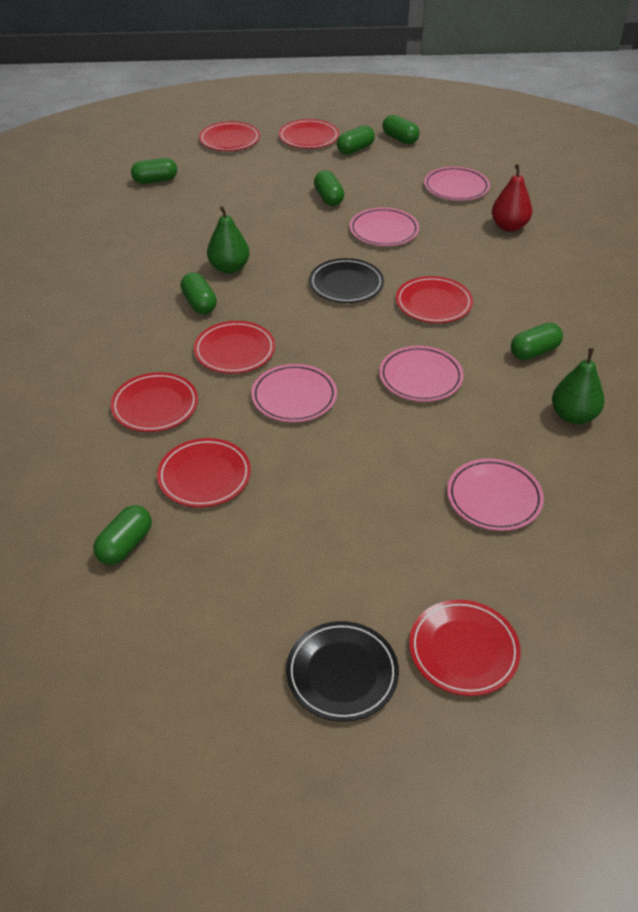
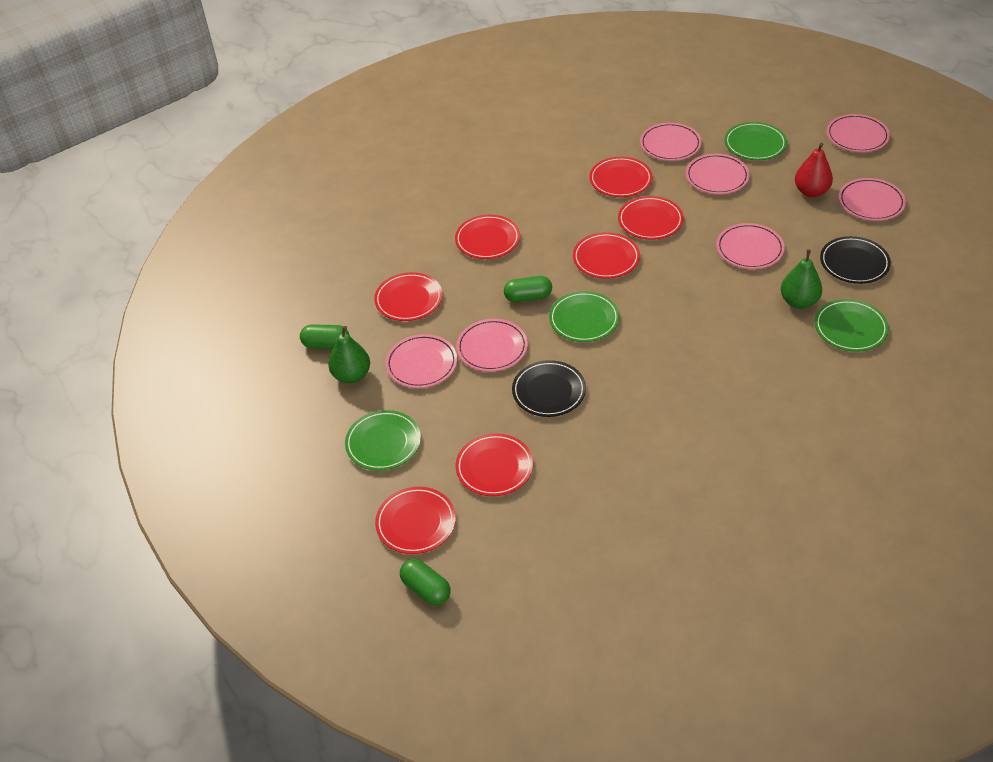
green capsule: [93,505,152,565] [131,158,177,184] [180,272,217,314] [314,171,344,206] [337,125,375,155] [382,115,420,144] [511,323,563,360] = 7 -> [300,324,350,349] [400,559,451,605] [504,276,552,302] = 3
green plate: none = 0 -> [345,410,421,471] [549,291,619,342] [725,122,787,160] [815,299,889,352] = 4
pink plate: [251,364,337,422] [350,207,419,246] [379,346,464,402] [424,167,490,201] [447,458,544,531] = 5 -> [385,334,457,388] [456,319,528,371] [640,123,702,161] [686,154,750,194] [716,223,785,269] [827,114,890,152] [839,178,906,221] = 7

